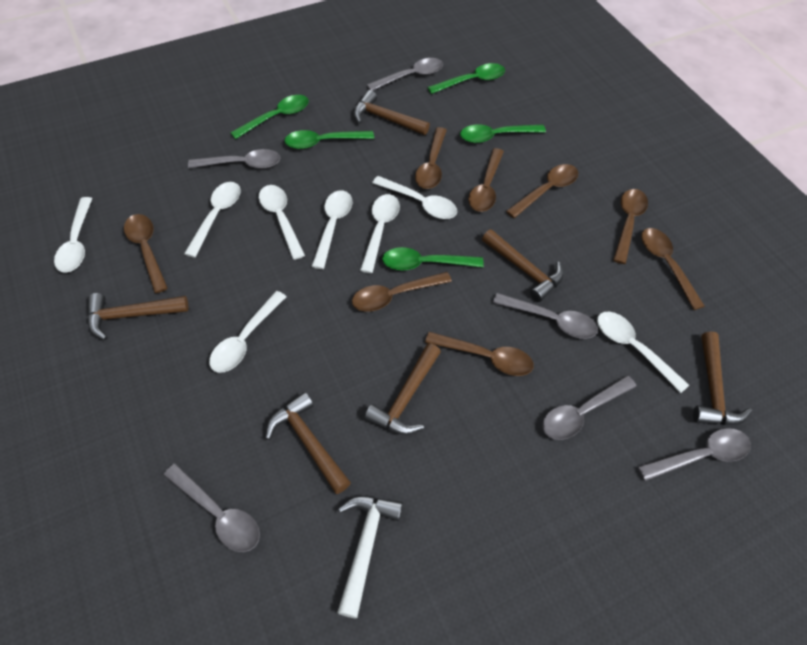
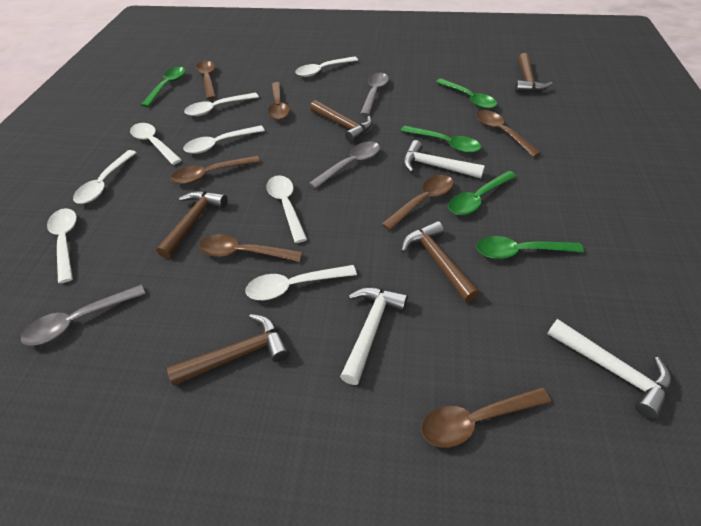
brown hammer: [87,293,188,340] [265,392,351,494] [354,90,430,135] [364,343,441,435] [482,229,564,302] [693,331,752,425] = 6 -> [156,191,228,259] [167,314,289,386] [310,100,372,142] [401,221,480,302] [515,53,552,92] = 5
brown spoon: [124,214,168,293] [352,272,452,312] [415,127,447,189] [425,332,534,376] [468,148,504,212] [506,164,578,218] [613,189,648,264] [641,228,705,310] = 8 -> [171,155,260,184] [195,61,216,99] [199,234,302,262] [268,82,290,120] [382,175,453,230] [421,387,551,448] [476,110,541,157] = 7
grey spoon: [163,463,260,552] [188,149,280,169] [367,58,443,91] [493,293,598,339] [542,376,636,440] [638,428,751,481] = 6 -> [21,284,146,346] [309,141,380,189] [360,73,389,116] = 3
white hammer: [337,496,403,618] = 1 -> [340,287,408,385] [403,140,485,178] [547,319,671,419] = 3

